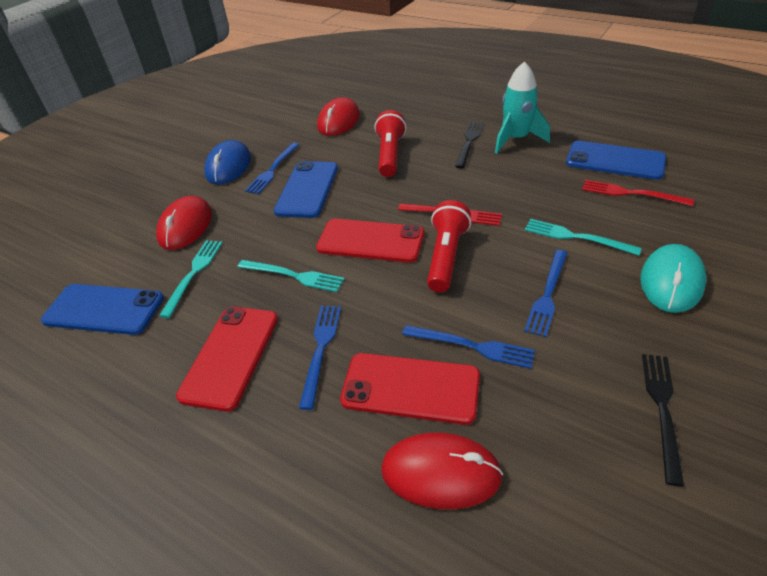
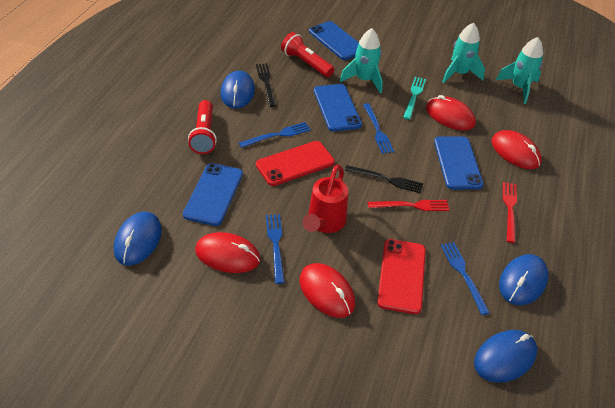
blue mouse: [204,140,251,185] = 1 -> [114,212,162,265] [220,71,255,109] [474,330,537,383] [499,254,548,305] = 4
blue phone: [41,284,164,335] [274,161,338,218] [566,141,666,180] = 3 -> [183,163,243,226] [309,21,359,60] [314,84,362,132] [434,136,484,189] = 4
red mouse: [156,196,212,250] [317,97,360,136] [381,433,503,509] = 3 -> [195,232,260,273] [300,263,355,318] [426,95,476,130] [492,130,542,169] = 4
red phone: [176,307,278,412] [316,219,424,263] [340,353,480,425] = 3 -> [256,141,335,186] [377,239,426,314] = 2
red watering can: none = 0 -> [303,165,348,233] = 1
turquoise fork: [159,240,223,318] [238,260,344,292] [525,219,642,256] = 3 -> [403,77,426,120] = 1
turquoise mouse: [640,244,706,313] = 1 -> none = 0
turquoise rocket: [495,61,550,153] = 1 -> [340,28,383,94] [442,23,485,83] [496,37,543,104] = 3

